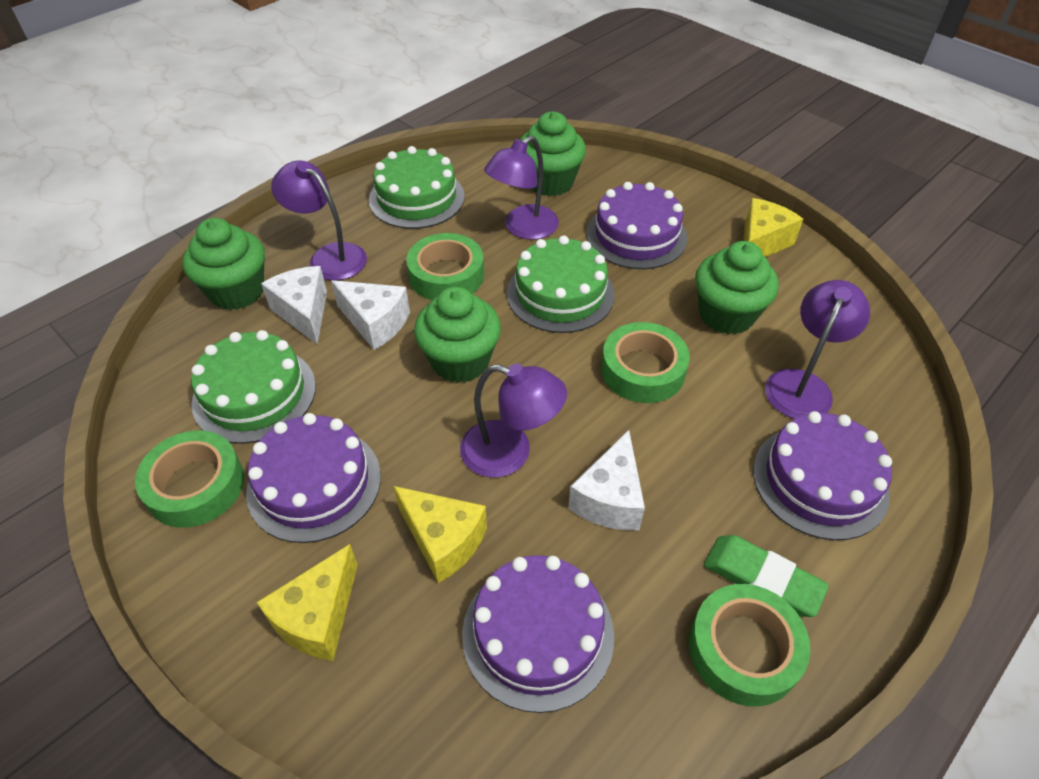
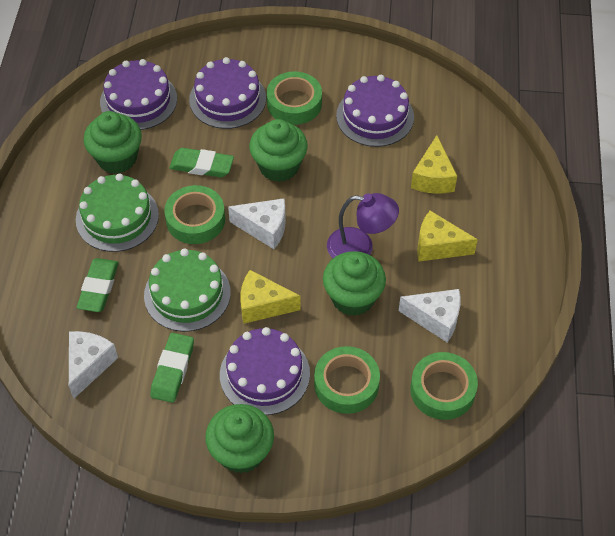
green cake: [191,330,316,444] [369,146,465,229] [507,235,615,333] = 3 -> [76,173,159,252] [144,248,231,332] = 2
green eraser: [704,535,829,617] = 1 -> [76,258,119,312] [150,333,194,403] [169,148,234,177] = 3
purple lamp: [271,160,367,280] [460,363,567,478] [484,136,559,240] [765,280,870,419] = 4 -> [327,193,399,258] = 1

